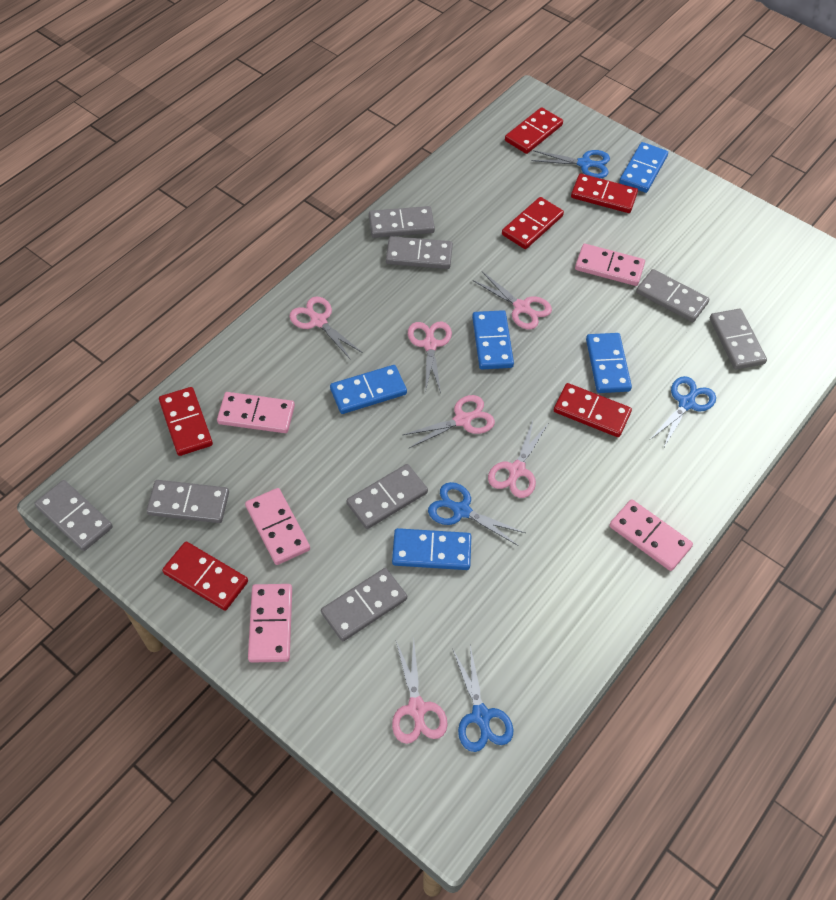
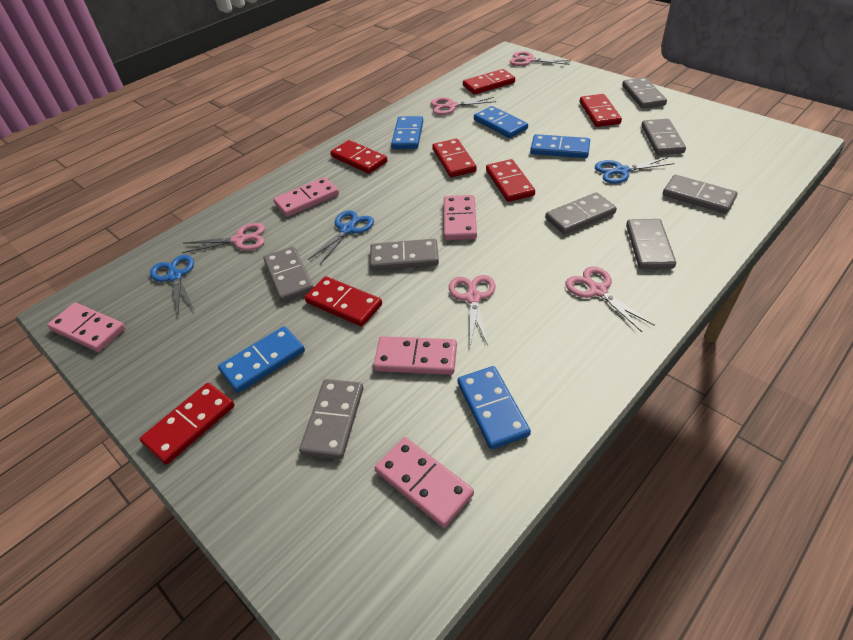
blue scissors: [428,482,525,546] [453,646,514,752] [531,150,610,178] [650,376,716,449] = 4 -> [150,255,194,313] [308,211,374,265] [595,157,675,184] = 3
pink scissors: [289,296,363,360] [392,639,448,744] [403,395,495,448] [408,322,452,393] [472,272,552,329] [488,420,548,498] = 6 -> [182,223,265,253] [431,97,496,115] [449,275,496,346] [510,51,571,66] [566,267,654,332] = 5
red domino: [159,387,213,456] [162,541,248,611] [502,197,564,249] [505,107,563,154] [554,383,632,437] [571,174,638,213] = 6 -> [140,383,235,465] [305,276,382,326] [330,140,387,174] [432,139,477,177] [463,69,515,95] [486,159,535,202] [580,94,622,127] = 7

